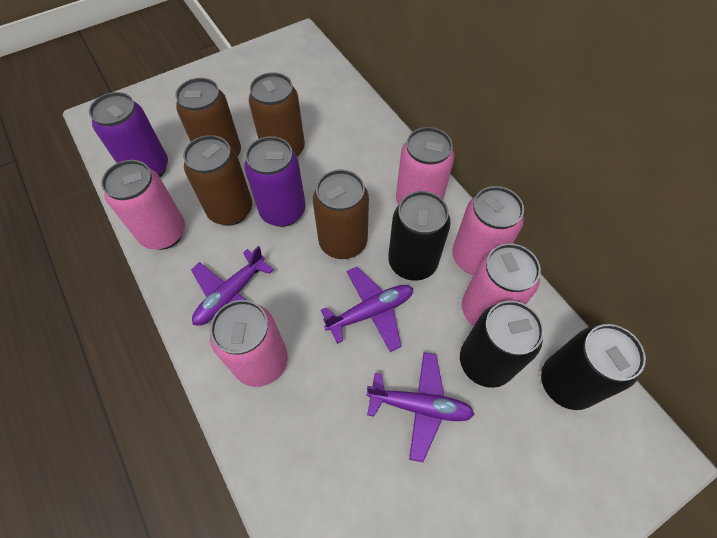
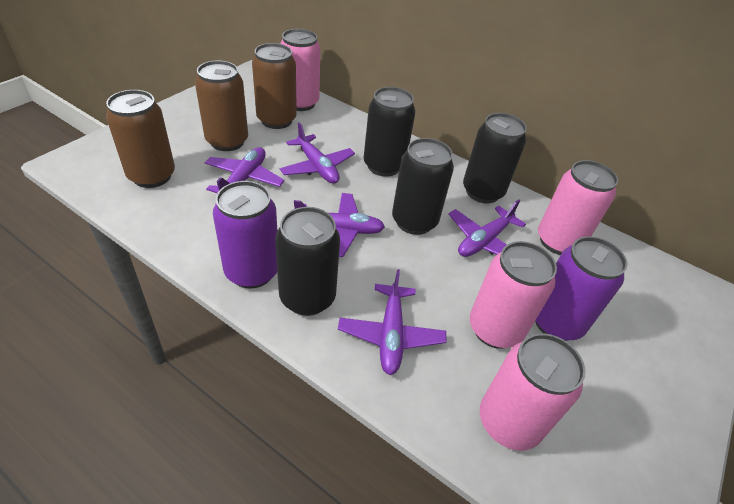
black can: [388,191,451,281] [460,301,544,388] [541,324,646,410] = 3 -> [275,207,340,316] [364,87,415,177] [392,138,454,235] [463,113,527,203] = 4
brown can: [175,78,241,156] [183,135,252,226] [249,72,305,157] [313,170,369,259] = 4 -> [106,90,175,188] [195,60,248,151] [252,43,297,129] = 3
pink can: [101,160,185,250] [210,300,288,387] [396,127,454,205] [452,186,524,275] [462,243,541,326] = 5 -> [280,29,320,111] [470,241,557,349] [480,333,586,451] [538,160,618,255] = 4
purple plane: [191,246,274,326] [321,267,413,352] [366,352,474,462] = 3 -> [205,147,285,193] [280,122,355,184] [294,193,385,257] [338,269,447,375] [448,199,526,257] = 5

